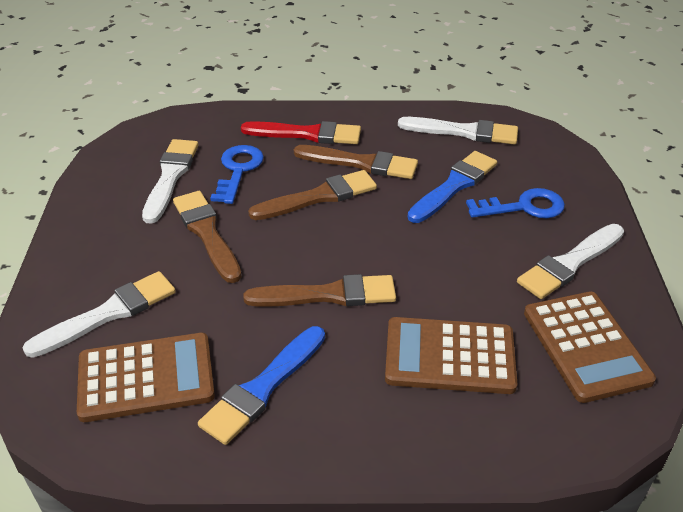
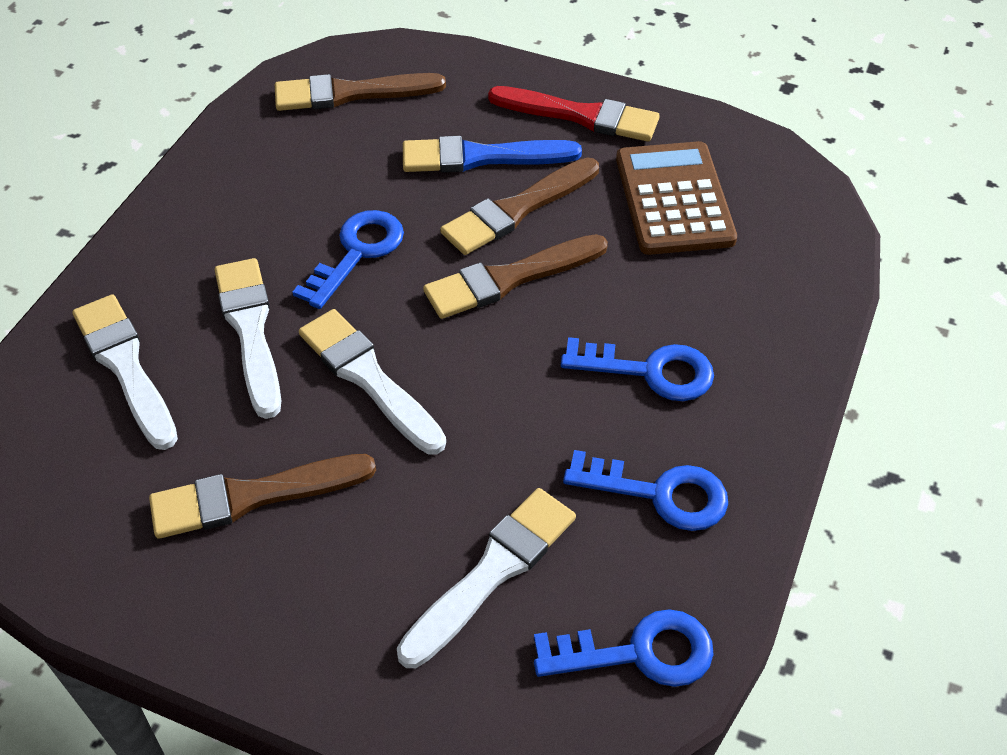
blue brush: [198,326,325,445] [408,151,497,223] = 2 -> [403,136,582,172] = 1
blue key: [210,145,264,204] [466,188,565,218] = 2 -> [293,210,404,309] [534,609,714,687] [561,337,714,401] [563,450,728,531] = 4
brown calculator: [77,333,215,422] [385,317,517,394] [524,292,656,403] = 3 -> [616,141,737,255] = 1

